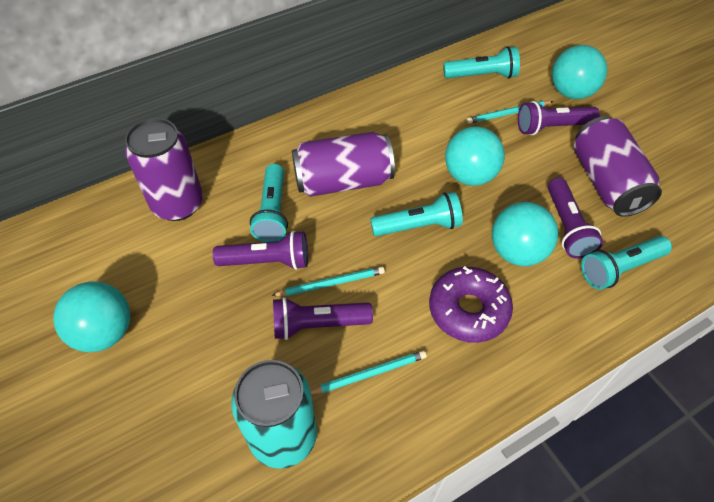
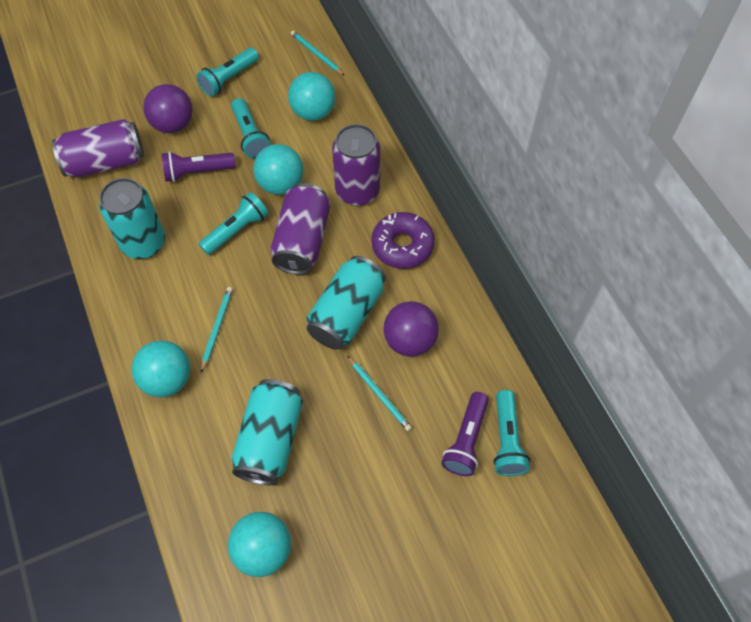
purple ball: none = 0 -> [143,84,193,133] [383,301,439,357] = 2
purple flashlight: [213,230,308,270] [273,297,373,340] [518,101,600,135] [548,178,603,258] = 4 -> [162,151,236,182] [441,392,489,476] = 2
turquoise can: [231,360,317,469] = 1 -> [99,178,165,259] [232,379,303,485] [307,256,386,350] = 3

